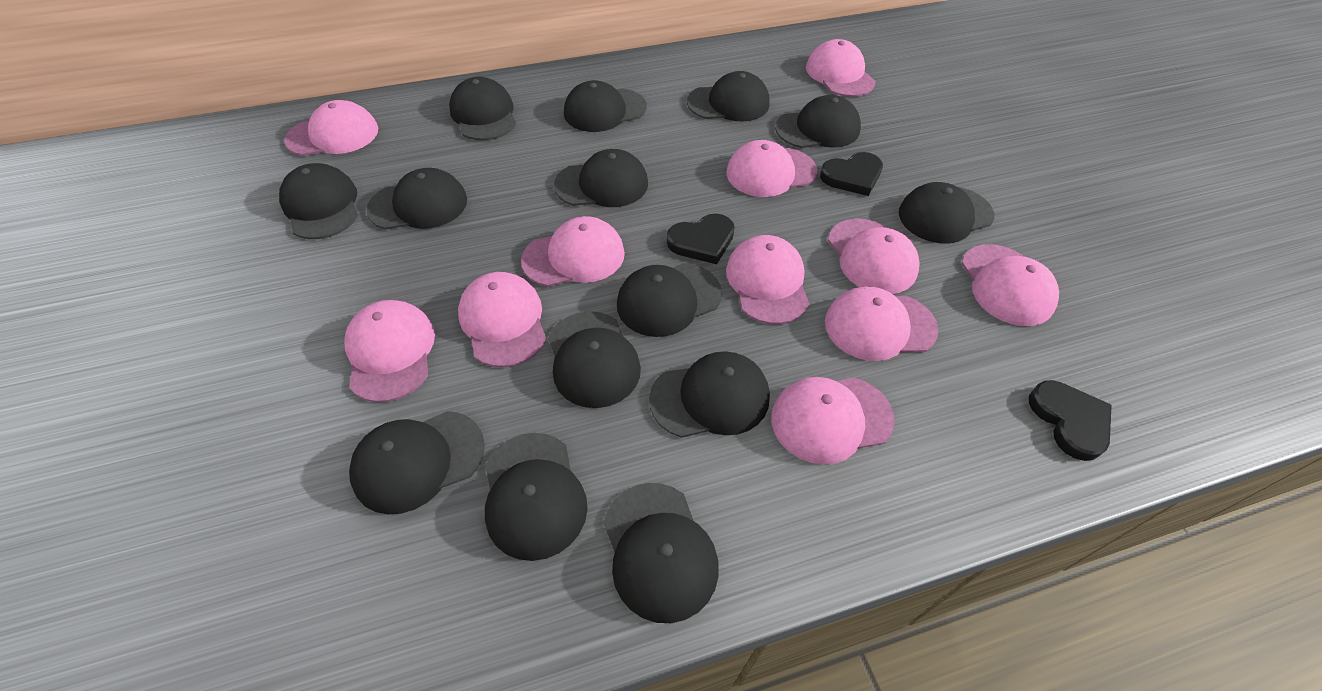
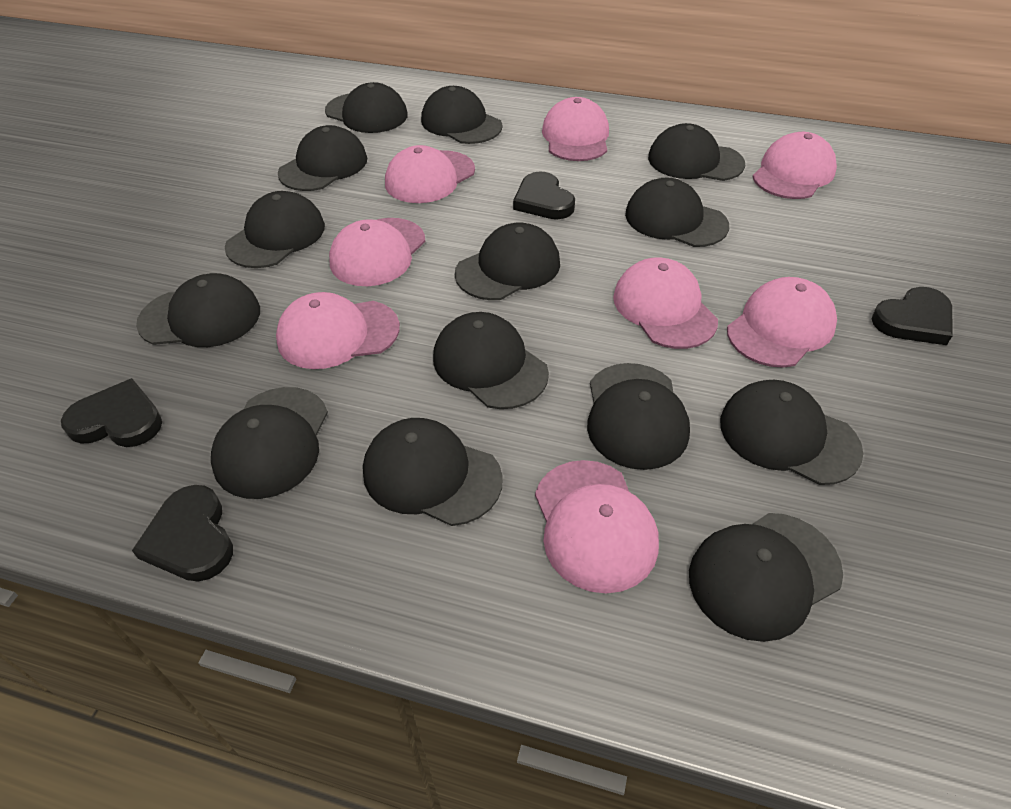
black heart: [667,213,735,264] [820,152,883,196] [1029,380,1112,461] = 3 -> [61,378,162,447] [132,485,233,581] [513,171,575,219] [872,287,953,345] = 4
pink cap: [284,100,378,156] [344,300,435,402] [458,272,546,367] [521,216,625,287] [726,140,817,197] [726,235,810,324] [771,377,895,465] [806,39,875,97] [825,286,939,361] [828,219,920,294] [961,244,1059,326] = 11 -> [276,292,400,369] [329,218,426,286] [385,145,475,203] [535,460,659,593] [542,97,609,161] [613,258,718,349] [727,277,837,368] [752,132,837,199] = 8

